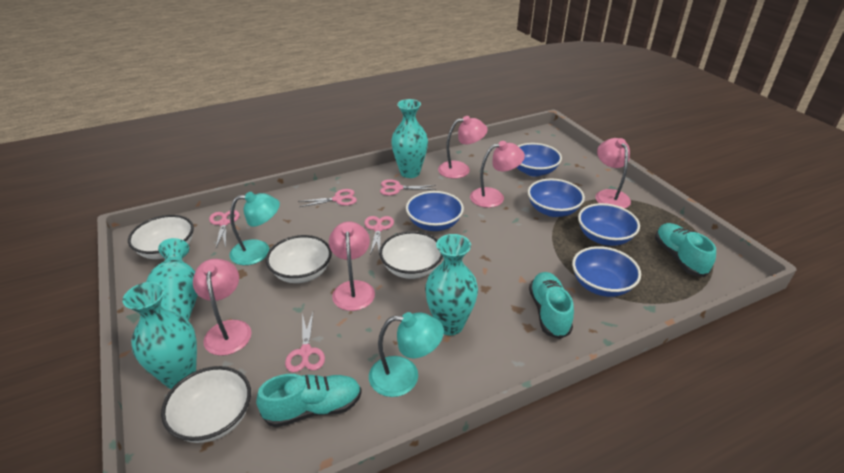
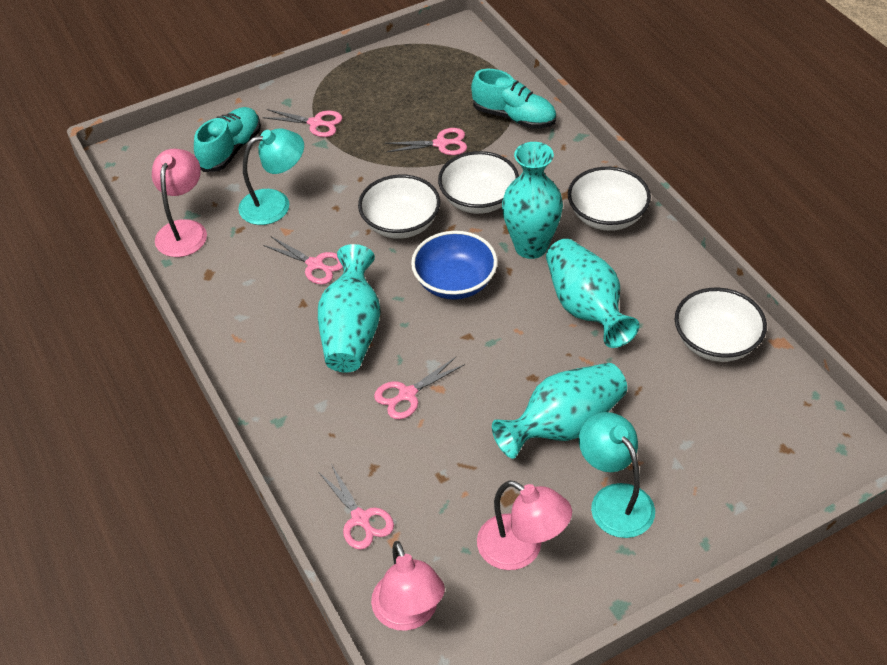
blue bowl: [406,191,464,231] [516,143,562,177] [528,179,585,217] [572,246,641,297] [578,203,640,246] = 5 -> [411,231,498,300] = 1
pink lamp: [193,259,252,356] [329,221,375,311] [438,116,488,179] [470,141,525,208] [595,138,631,208] = 5 -> [152,149,207,257] [371,541,445,631] [477,480,572,570] = 3
turquoise shoe: [256,374,362,427] [529,272,574,339] [655,223,716,277] = 3 -> [194,107,261,172] [471,69,556,129] = 2

